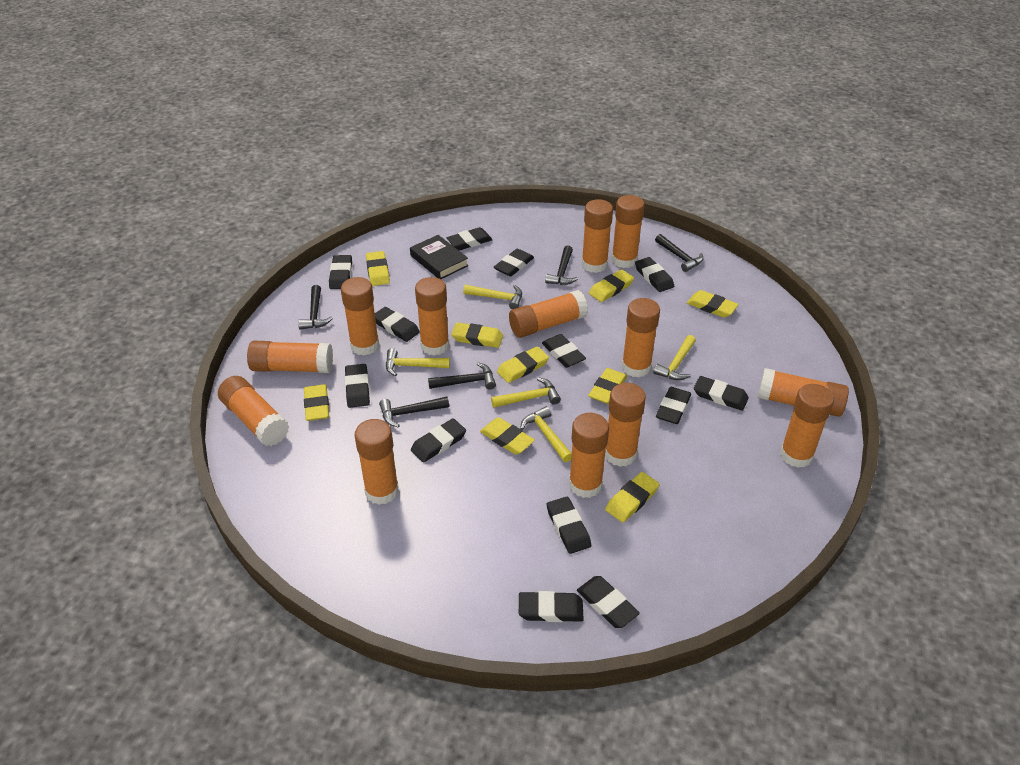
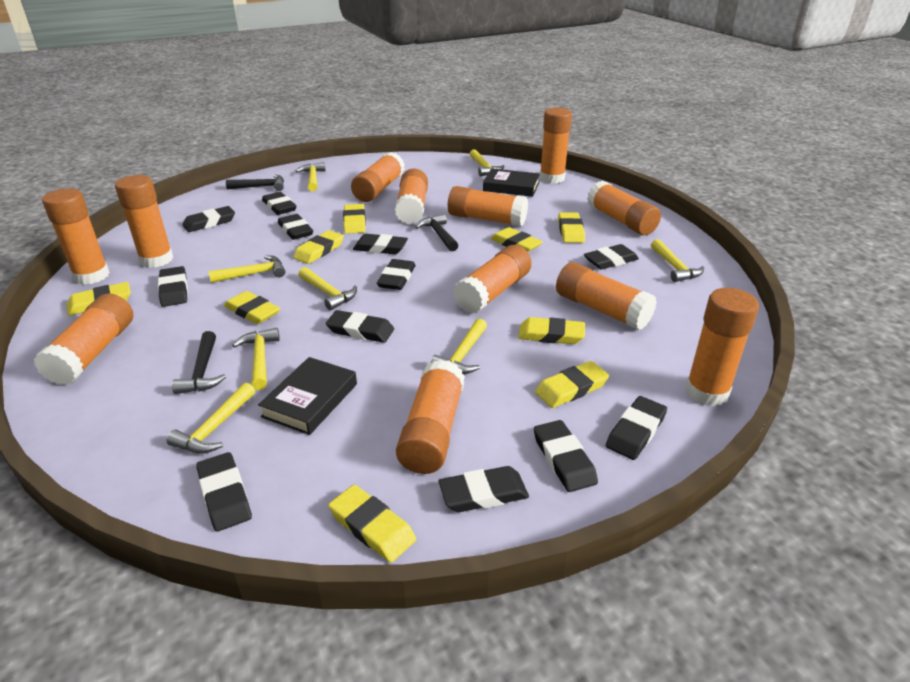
black book: [410,235,468,279] = 1 -> [258,357,357,435] [483,168,540,197] = 2
black eraser: [329,255,352,289] [345,364,370,408] [375,307,420,342] [411,418,466,463] [447,227,493,250] [494,249,534,276] [519,591,584,622] [542,334,586,368] [547,497,591,554] [577,576,640,628] [635,257,674,292] [656,387,691,424] [694,376,749,411] = 13 -> [158,266,188,307] [182,206,235,232] [196,452,252,532] [262,192,296,215] [278,214,313,240] [326,310,394,343] [353,234,408,254] [377,259,416,290] [439,466,529,512] [534,420,598,492] [584,244,639,270] [605,396,667,460] = 12
black hammer: [298,285,333,330] [379,397,449,427] [428,362,496,390] [545,245,578,285] [655,234,704,272] = 5 -> [172,331,226,394] [226,174,284,191] [415,214,458,251] = 3
orange glue stick: [218,376,289,446] [247,341,333,373] [341,277,380,355] [354,419,399,505] [415,277,450,356] [509,290,588,338] [569,413,609,498] [582,199,613,273] [605,383,646,467] [611,195,645,268] [622,298,660,378] [758,368,849,417] [780,384,834,468] = 13 -> [34,294,133,385] [42,189,110,285] [115,175,174,268] [351,152,405,202] [395,169,428,224] [396,359,465,474] [448,186,528,226] [453,245,532,313] [540,108,572,183] [556,262,657,330] [587,181,661,235] [685,288,759,406] = 12
yellow hammer: [386,348,450,376] [463,285,522,309] [491,377,561,408] [520,406,572,462] [653,335,696,380] = 5 -> [167,382,255,454] [208,255,285,283] [232,328,280,390] [296,162,326,191] [298,267,357,311] [431,319,487,374] [470,149,505,176] [651,239,704,282] = 8

